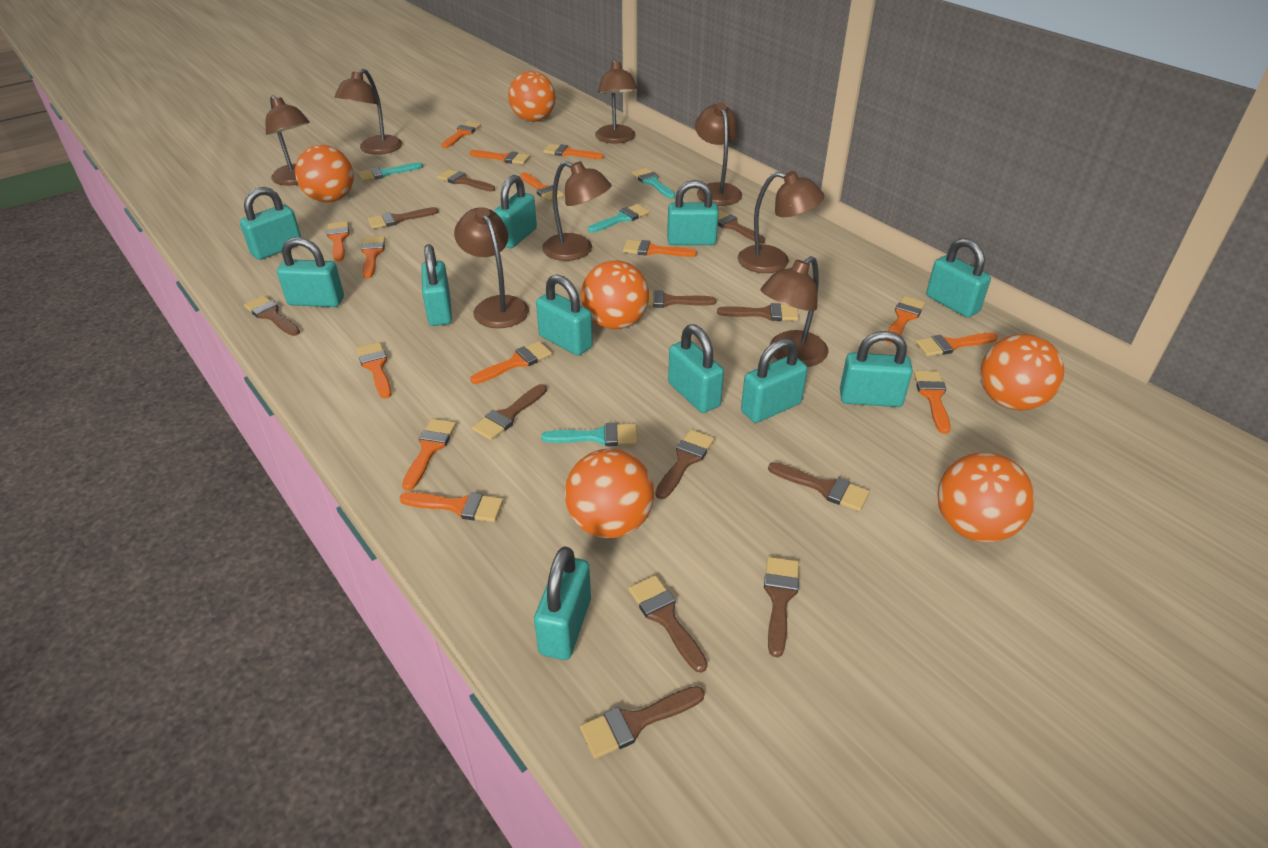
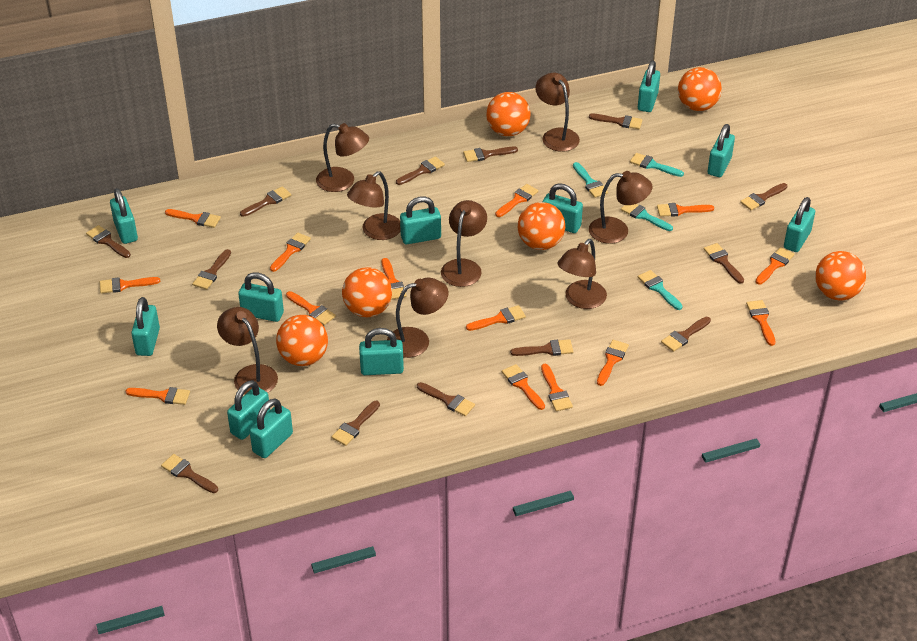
brown brush: [244,296,300,336] [368,207,439,229] [438,169,495,192] [472,384,547,440] [580,686,705,759] [628,575,708,673] [647,290,716,308] [655,430,714,499] [717,303,799,321] [718,210,765,243] [764,557,799,657] [768,462,870,511] = 12 -> [86,225,131,258] [161,454,218,493] [192,249,231,290] [240,186,291,217] [331,401,380,446] [396,156,445,185] [417,382,475,416] [463,147,518,162] [510,339,573,356] [589,114,642,129] [661,317,711,352] [704,243,744,284] [740,183,787,210] = 13

